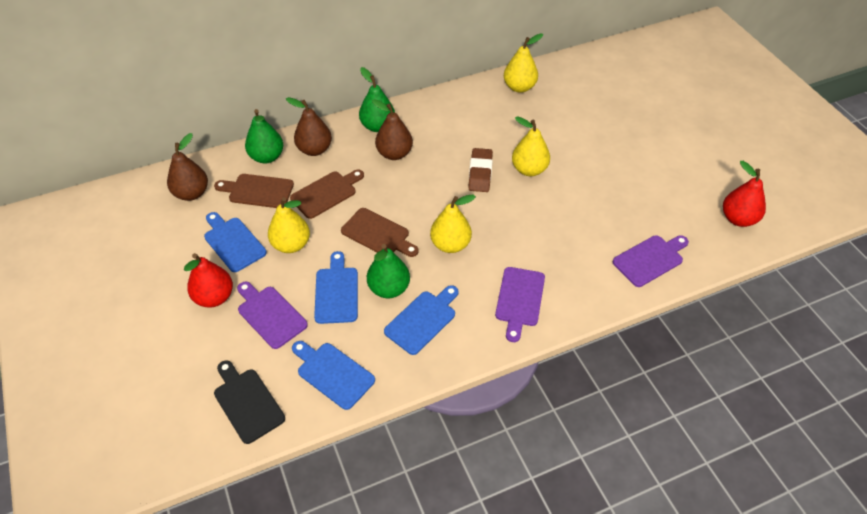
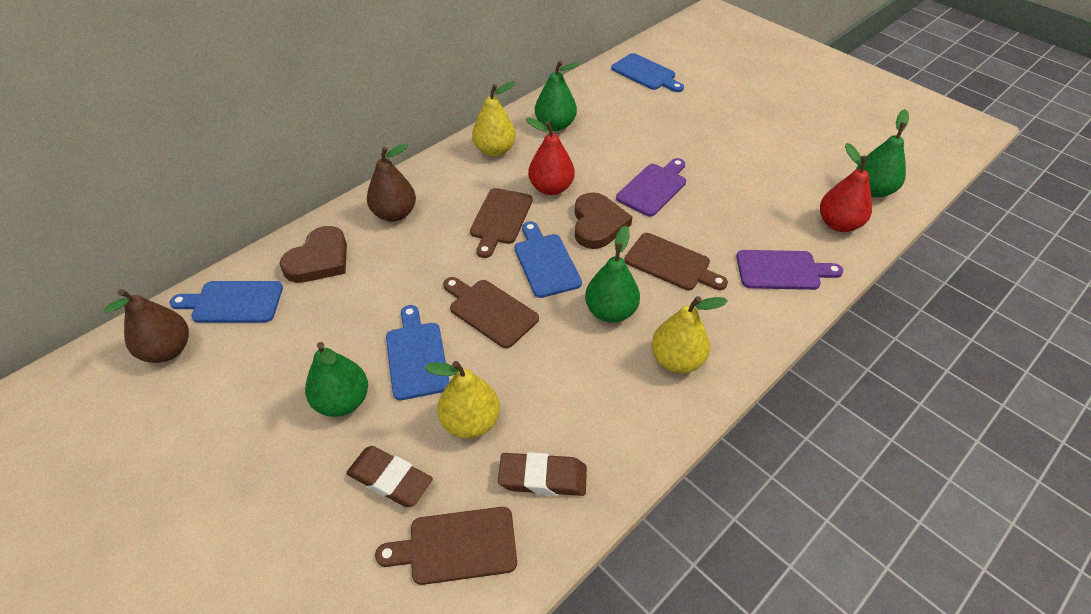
black cutting board: [214,360,285,444] = 1 -> none = 0
brown cutting board: [214,174,294,208] [290,170,364,219] [341,208,419,257] = 3 -> [375,507,517,585] [443,277,539,348] [470,188,533,258] [625,233,728,290] = 4
brown eraser: [468,148,493,192] = 1 -> [346,446,433,507] [498,452,587,496] = 2
brown heart: none = 0 -> [279,226,347,283] [575,192,632,249] = 2
brown pear: [167,133,208,201] [286,97,332,156] [372,99,413,160] = 3 -> [104,289,189,363] [367,143,416,222] = 2
green pear: [245,109,283,163] [359,67,395,132] [367,244,410,298] = 3 -> [305,342,368,417] [535,60,580,131] [585,226,640,323] [856,109,909,198] = 4
purple cutting board: [237,282,308,349] [495,267,545,342] [613,235,689,287] = 3 -> [616,158,686,217] [736,250,843,290] = 2
yellow pear: [268,197,310,253] [430,195,476,253] [504,33,543,93] [512,116,550,176] = 4 -> [425,361,500,439] [472,81,516,157] [651,296,728,373] = 3

